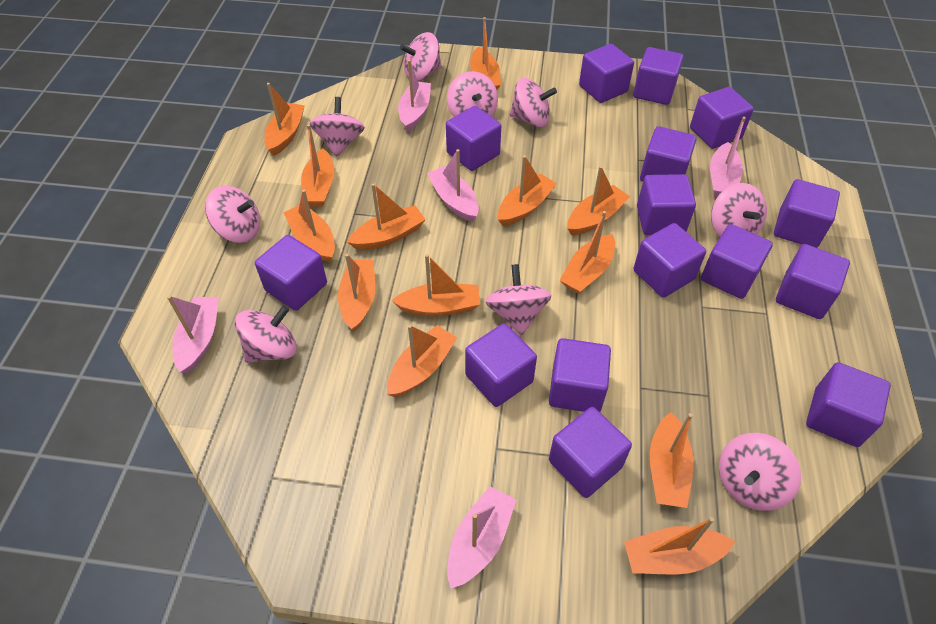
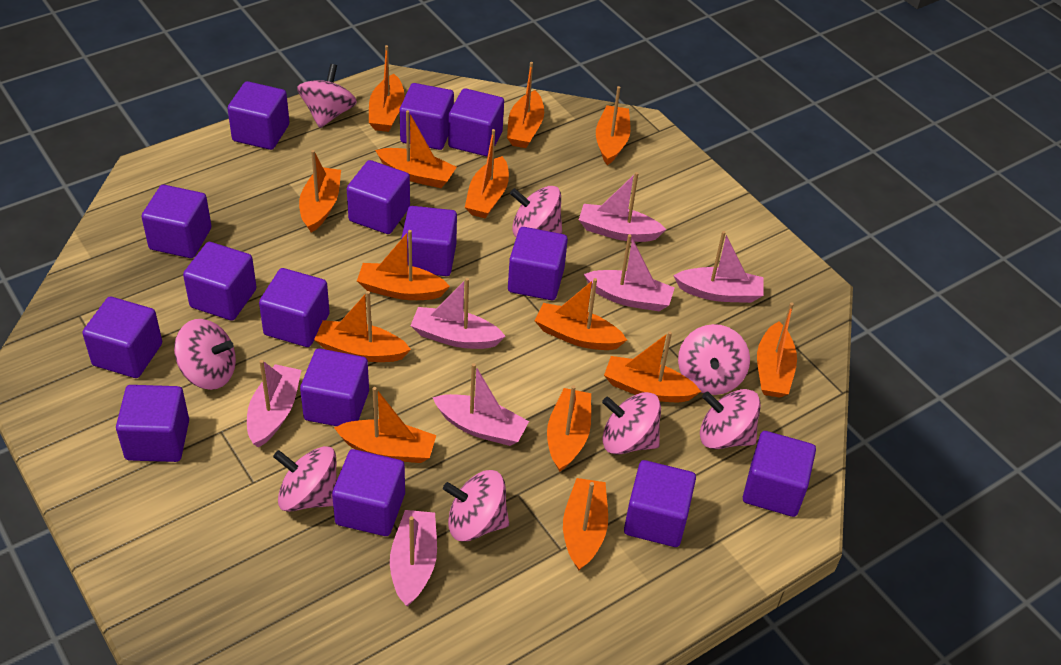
orange boat: [264,83,305,156] [283,190,335,262] [301,124,334,206] [338,254,376,332] [347,183,426,250] [387,325,457,397] [392,254,480,317] [470,17,501,90] [498,155,557,226] [560,211,615,294] [568,166,630,235] [624,517,735,574] [650,412,694,508] = 13 -> [299,150,341,233] [314,291,411,362] [334,387,436,463] [357,230,450,300] [369,45,405,132] [375,110,457,188] [465,129,509,218] [507,62,544,148] [534,278,627,350] [547,385,591,472] [563,478,608,570] [596,86,631,165] [604,331,701,402] [757,302,797,397] = 14
pink boat: [167,295,219,374] [398,60,431,132] [427,149,479,222] [447,486,516,589] [710,117,746,197] = 5 -> [247,360,301,448] [390,510,437,607] [411,278,506,349] [432,363,529,446] [579,172,666,242] [584,234,675,311] [673,231,764,303] = 7
pink spinning top: [205,186,260,243] [235,305,297,363] [309,97,365,157] [400,32,442,81] [447,71,498,117] [485,264,552,335] [510,78,557,127] [711,183,767,237] [719,433,801,511] = 9 -> [174,319,236,390] [273,446,337,512] [297,64,357,128] [443,470,509,542] [510,186,562,237] [602,392,661,455] [678,324,750,395] [700,389,761,449] = 8

